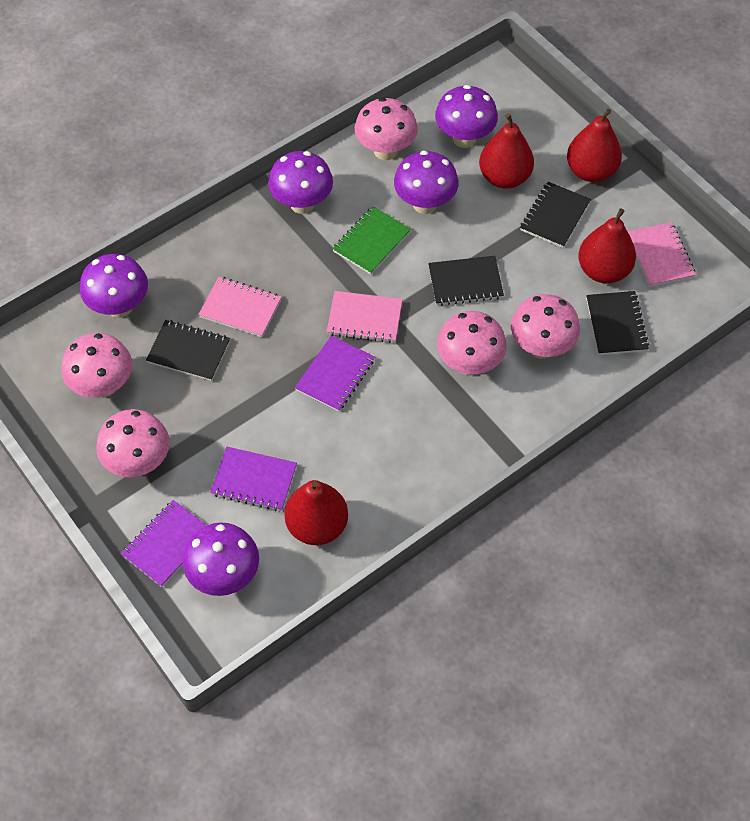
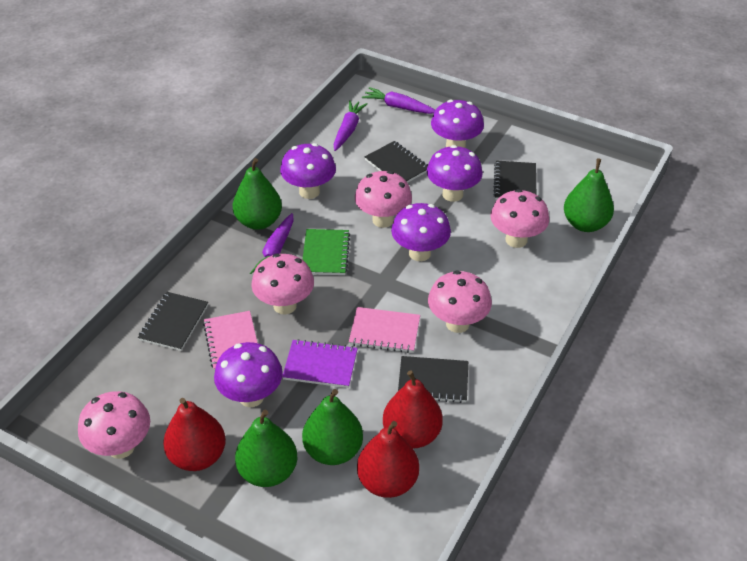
green pear: none = 0 -> [233,158,282,230] [235,410,297,487] [302,389,363,465] [564,158,614,232] = 4
pink notebook: [198,277,281,337] [327,291,403,343] [627,222,696,287] = 3 -> [203,311,258,371] [349,307,420,353] = 2
purple carrot: none = 0 -> [250,213,294,274] [334,100,368,151] [362,87,435,114] = 3
purple notebook: [121,500,207,587] [210,447,297,511] [295,336,375,412] = 3 -> [282,339,358,388] = 1
red pear: [284,480,348,545] [479,113,534,189] [567,109,622,182] [578,208,636,283] = 4 -> [163,398,226,471] [357,421,419,498] [383,370,443,449] = 3

